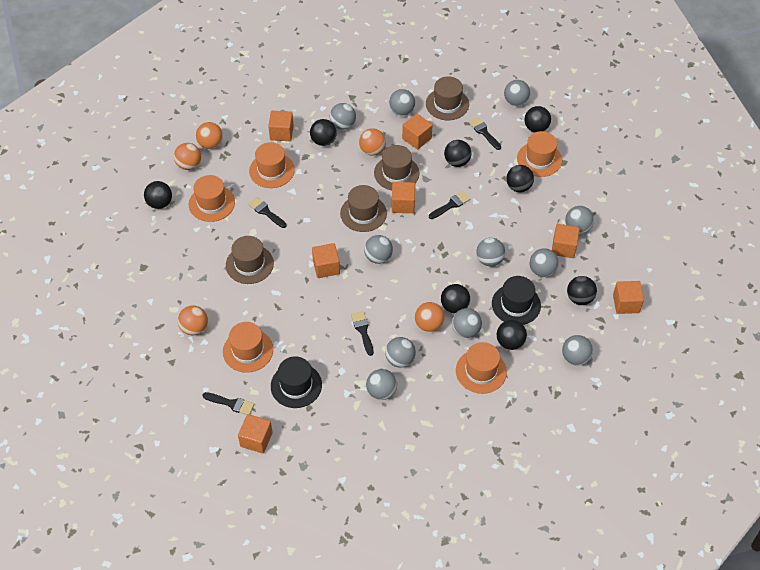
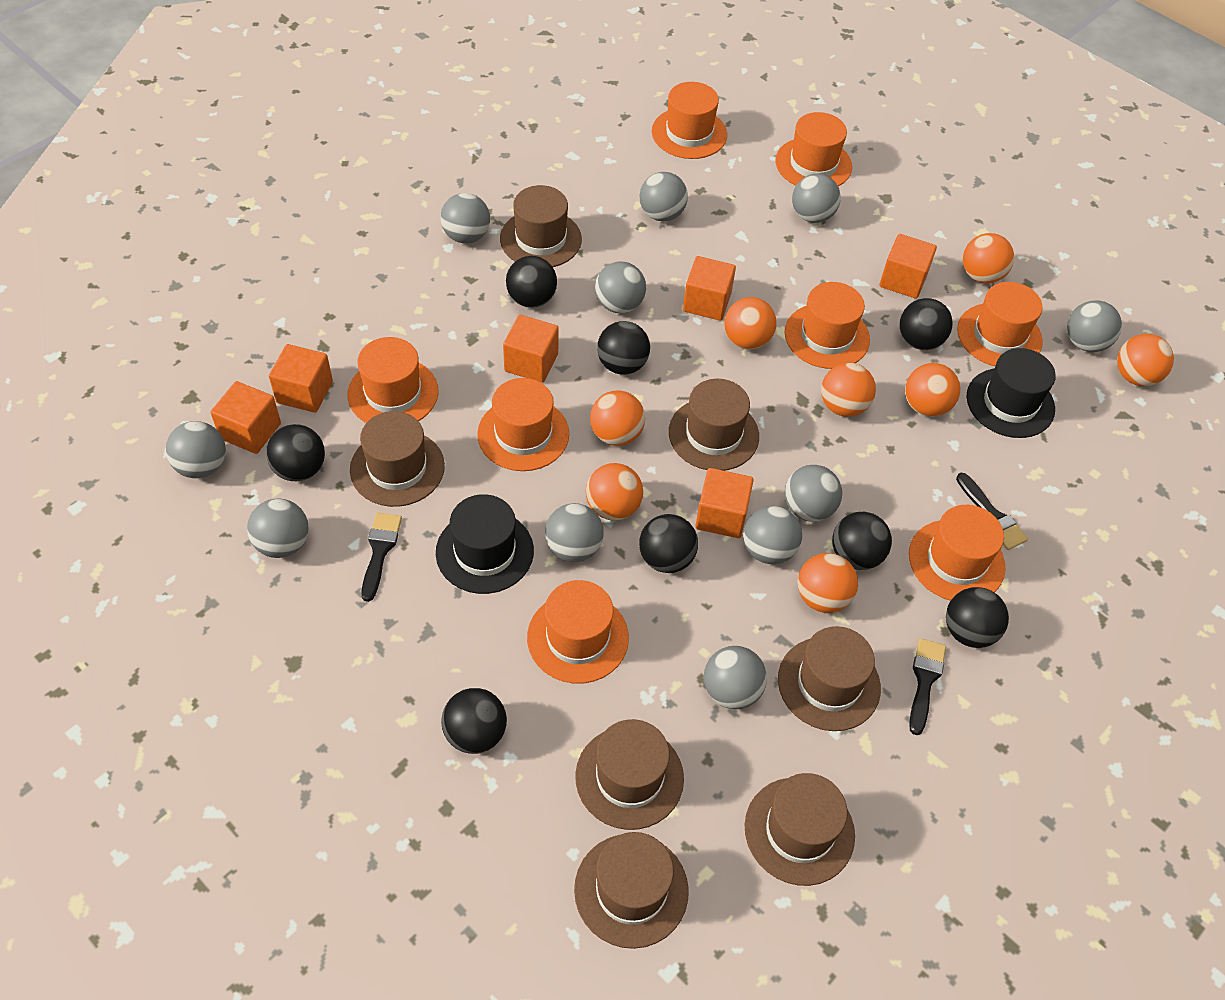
black brush: [203,392,254,415] [248,197,286,228] [351,311,374,356] [429,191,470,219] [469,117,501,150] = 5 -> [361,513,402,602] [909,638,946,735] [956,473,1028,550] = 3
brown hat: [226,236,274,284] [340,185,387,232] [374,145,420,190] [426,76,469,120] = 4 -> [350,411,445,507] [500,185,582,267] [574,832,689,949] [575,719,684,830] [669,379,759,471] [745,773,855,886] [778,626,881,731] = 7
orange ball: [174,143,201,170] [178,306,208,335] [196,122,223,149] [359,128,386,156] [415,302,445,332] = 5 -> [586,463,643,521] [590,390,645,446] [724,297,777,349] [798,553,858,613] [821,363,876,417] [905,363,960,417] [963,233,1014,283] [1117,334,1174,386] = 8
orange cube: [238,414,273,453] [268,111,294,141] [312,243,340,278] [392,182,415,213] [402,114,433,150] [552,224,580,258] [613,281,644,314] = 7 -> [211,381,281,454] [269,344,333,413] [503,315,559,383] [683,256,736,321] [695,468,754,538] [880,234,937,299] = 6
orange hat: [189,175,235,222] [223,322,273,373] [249,142,295,188] [456,342,507,394] [517,131,562,177] = 5 -> [348,337,439,423] [477,378,569,471] [527,580,629,684] [652,82,727,159] [776,112,852,186] [784,282,870,369] [909,505,1006,601] [957,282,1043,366] = 8

